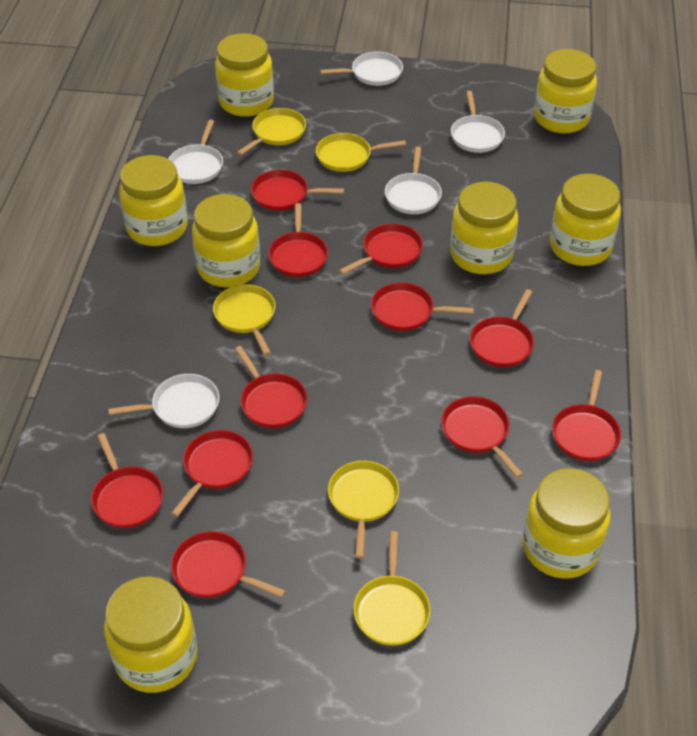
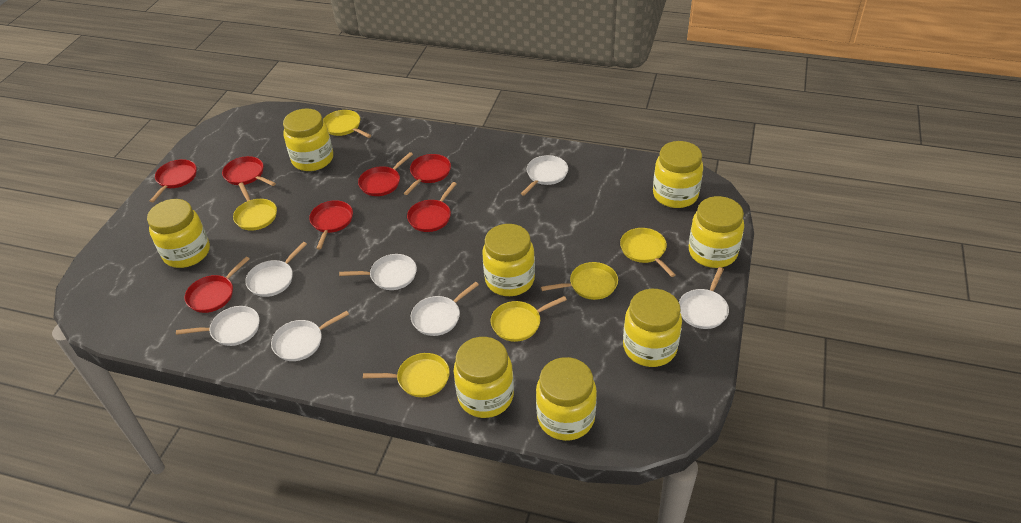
red pan: [91,433,164,528] [171,430,253,517] [171,531,286,598] [235,346,308,428] [251,170,344,211] [268,203,328,277] [339,224,423,275] [371,282,474,331] [441,396,523,478] [470,289,534,367] [552,370,621,461] = 11 -> [150,159,197,202] [185,257,250,313] [222,156,276,186] [309,200,353,250] [358,152,413,196] [404,154,451,195] [407,182,457,232] = 7
white pan: [108,374,219,428] [169,120,223,184] [320,52,403,86] [385,147,442,214] [451,91,505,153] = 5 -> [176,306,260,346] [245,242,307,297] [271,311,349,361] [339,254,417,290] [411,282,479,336] [521,155,568,196] [679,267,729,329] = 7
yellow pan: [213,284,276,356] [237,108,306,155] [316,133,406,172] [328,461,399,559] [353,531,431,646] = 5 -> [233,182,277,231] [323,110,371,138] [363,353,450,397] [491,296,567,342] [541,262,618,300] [620,228,676,277] = 6

